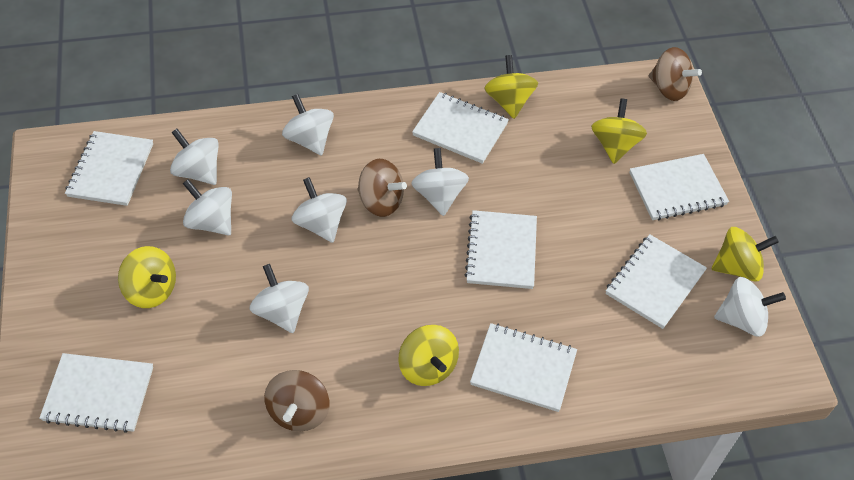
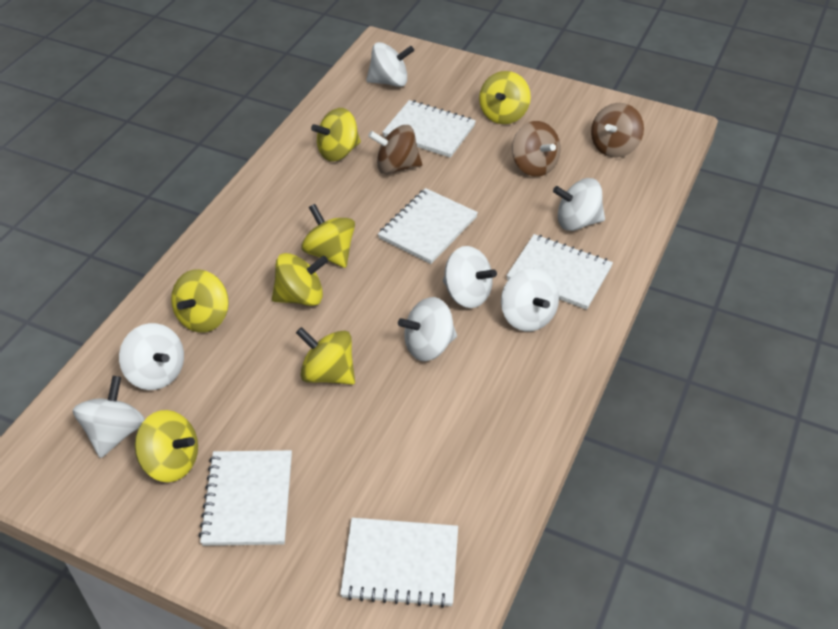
white notebook: [39,353,153,433] [65,131,153,206] [412,92,509,164] [465,210,537,289] [470,323,577,412] [606,234,707,329] [629,154,729,220] = 7 -> [198,450,292,546] [340,518,458,608] [378,188,478,264] [382,100,476,158] [506,234,613,310] = 5
yellow spinning top: [118,246,176,308] [399,325,459,386] [484,55,538,119] [591,98,647,164] [712,227,779,282] = 5 -> [135,410,198,482] [171,269,229,333] [272,253,328,306] [296,327,355,385] [301,204,355,268] [311,108,361,162] [479,71,531,124] = 7

